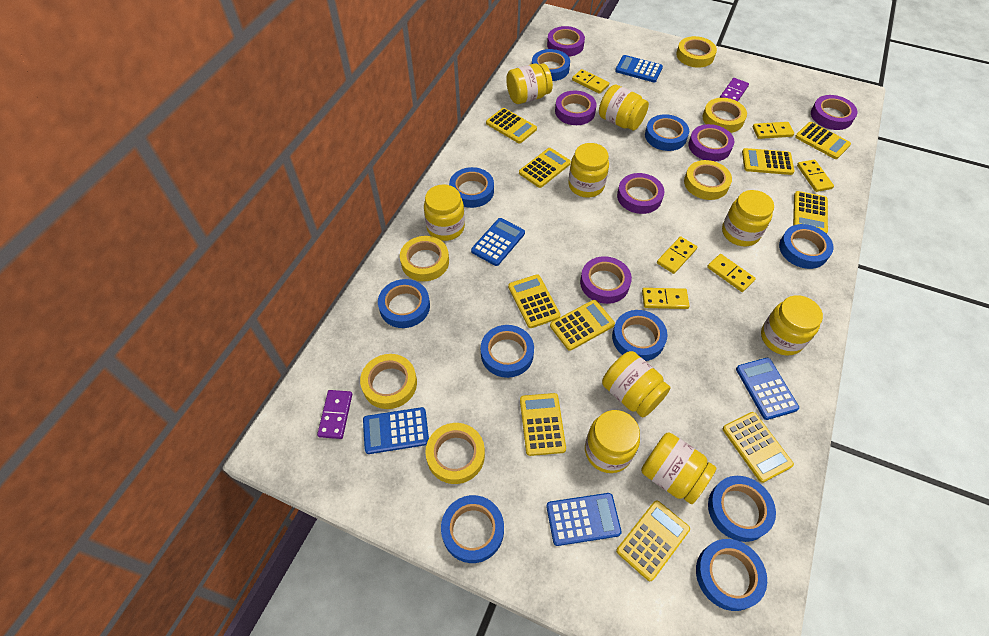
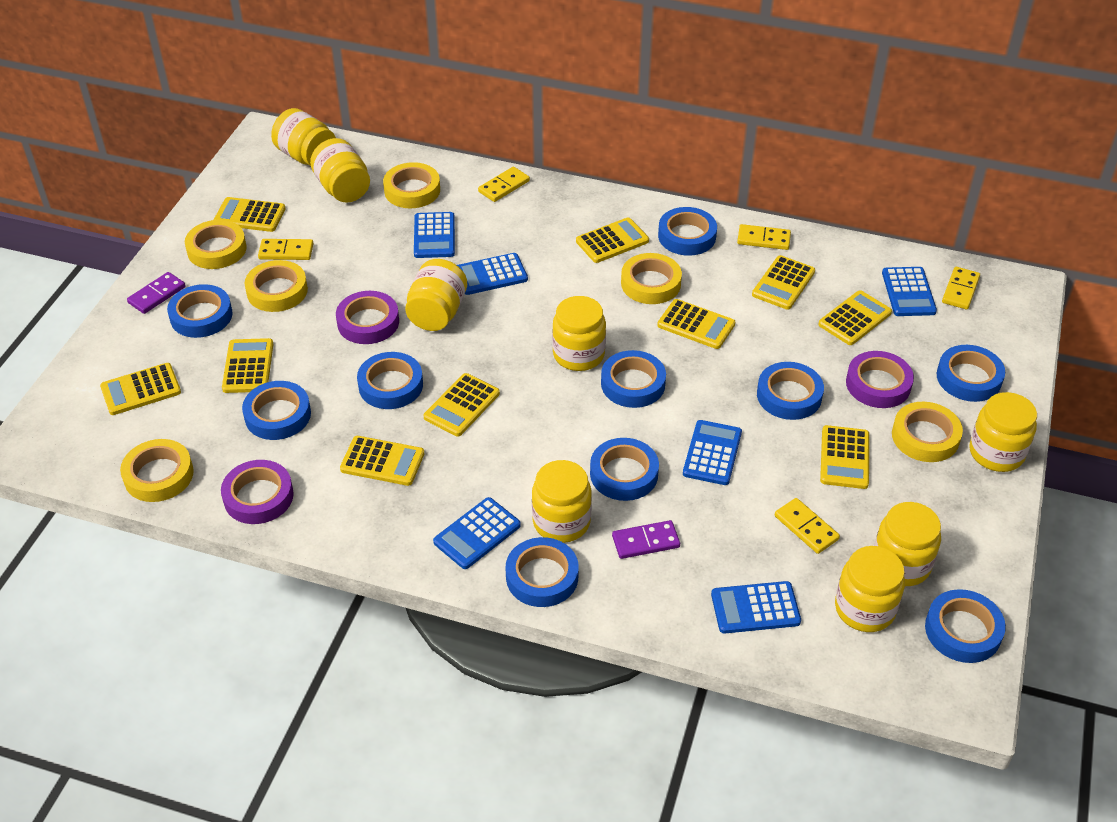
blue calculator: [363,407,429,454] [471,218,525,266] [546,493,622,546] [615,55,663,82] [736,358,799,420] = 5 -> [414,212,455,258] [433,497,521,569] [457,253,528,295] [683,420,742,485] [711,581,801,634] [882,267,937,316] = 6
purple tape: [547,26,585,57] [555,91,597,125] [580,256,632,304] [617,173,665,214] [688,124,734,161] [811,95,858,130] = 6 -> [221,460,294,524] [336,291,399,344] [846,351,914,408] = 3
yellow domino: [572,69,609,94] [642,288,689,309] [657,236,697,274] [707,254,756,292] [753,122,794,139] [797,159,834,192] = 6 -> [258,239,314,260] [478,167,530,202] [737,224,791,250] [775,498,840,554] [942,267,980,310] = 5
yellow jar: [424,184,465,241] [506,63,553,104] [568,143,609,198] [585,410,640,473] [599,85,649,130] [602,351,671,418] [641,432,716,504] [722,190,774,247] [761,295,823,356] = 9 -> [271,108,336,166] [310,138,370,203] [405,259,467,331] [532,460,592,543] [552,296,606,371] [835,546,905,632] [874,502,941,586] [969,392,1037,472] = 8

